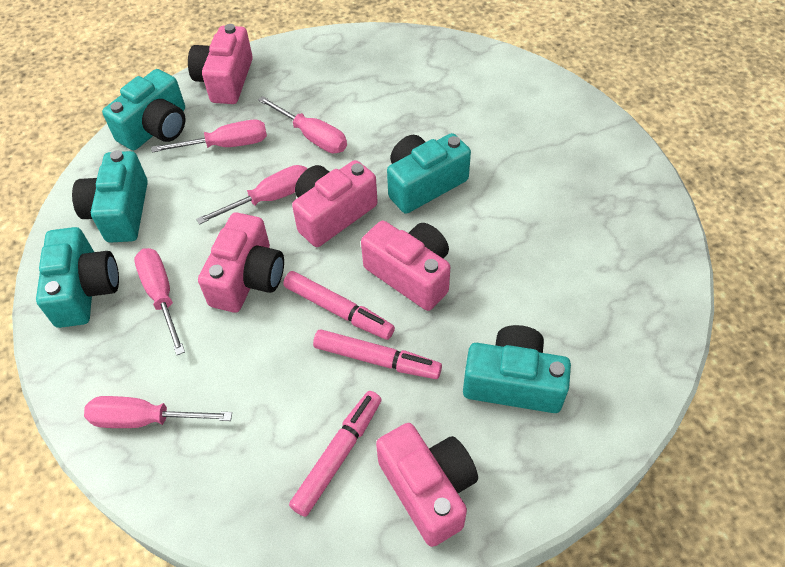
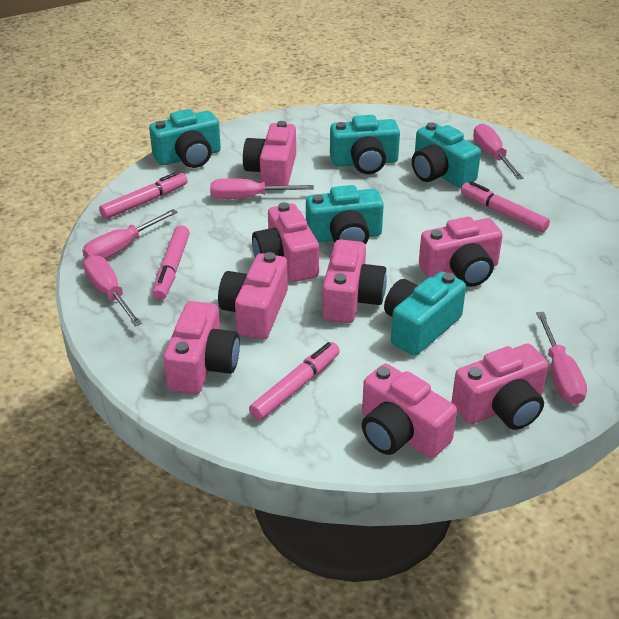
pink camera: [188,24,253,104] [198,212,284,313] [292,160,378,247] [361,221,450,311] [376,423,478,547] = 5 -> [163,301,240,394] [218,252,288,339] [243,121,296,186] [252,202,319,282] [322,239,387,323] [362,364,457,458] [419,217,503,287] [452,344,548,430] = 8
pink marker: [283,271,395,340] [289,391,382,517] [313,329,442,379] = 3 -> [99,171,188,219] [152,225,190,300] [249,342,340,420] [461,181,550,232] = 4

